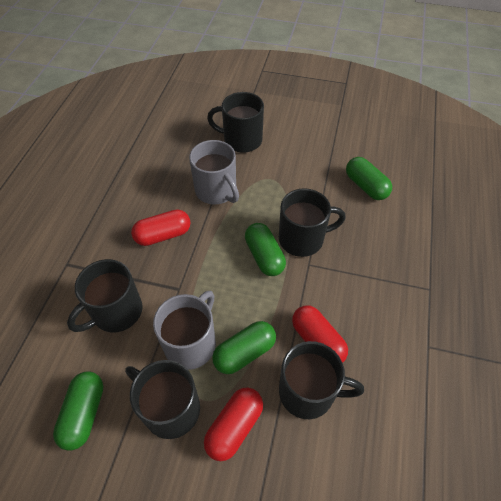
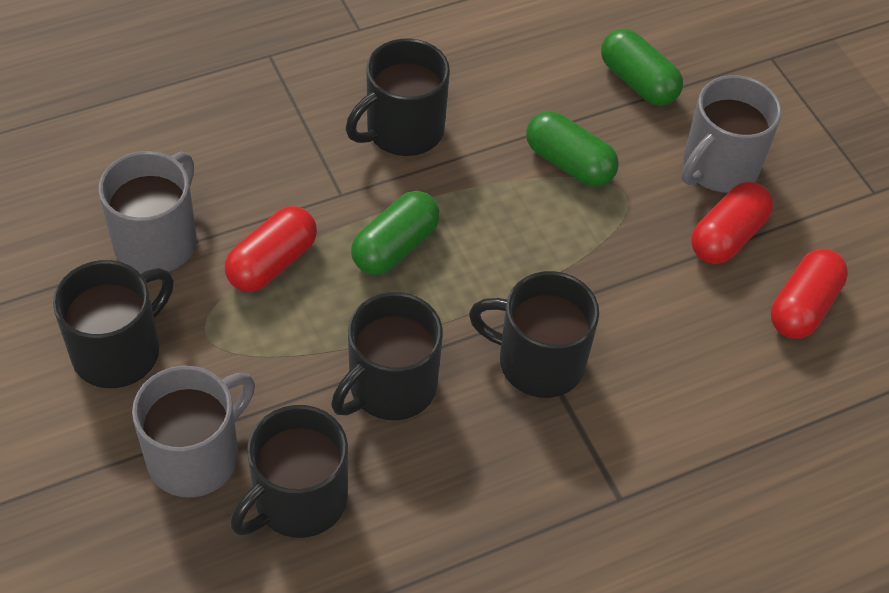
green capsule: [53,371,103,451] [212,321,276,374] [245,223,286,276] [346,157,392,200] = 4 -> [351,191,440,275] [526,111,619,187] [601,28,683,106] = 3
grey mug: [153,291,216,370] [189,140,239,205] = 2 -> [99,151,197,274] [132,366,255,497] [682,75,782,192] = 3

